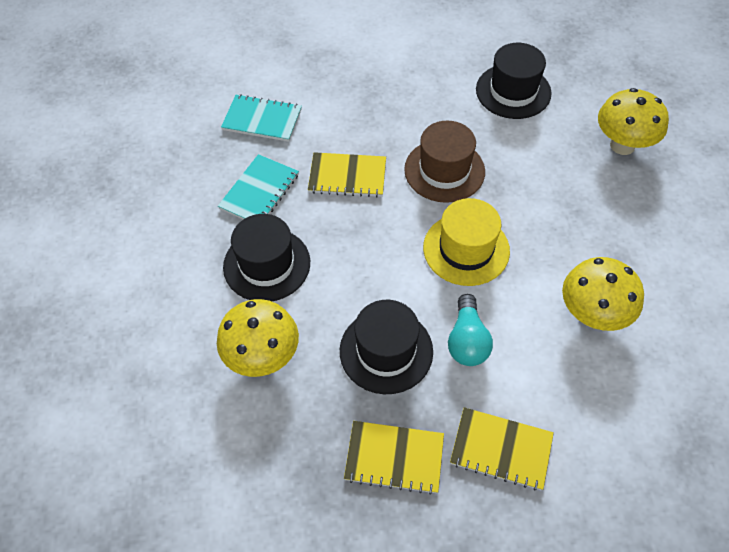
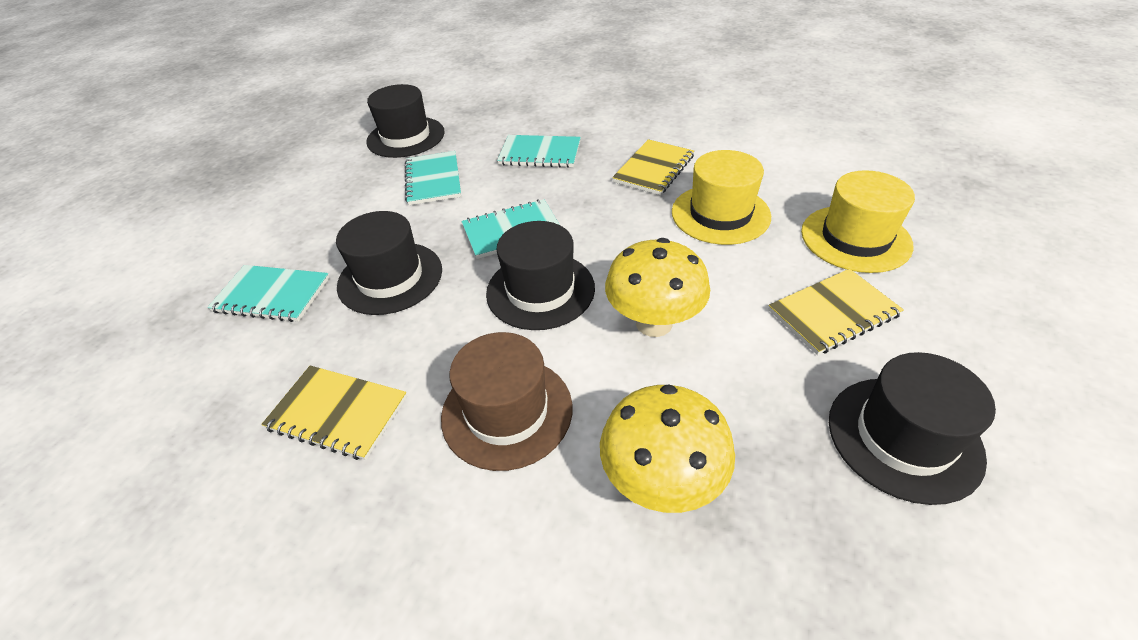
black hat: [223,214,310,301] [340,300,433,394] [476,43,552,119] = 3 -> [336,211,442,315] [366,84,445,158] [486,221,595,330] [829,352,996,505] = 4
turquoise light bulb: [448,294,493,366] = 1 -> none = 0
turquoise notebook: [218,154,299,219] [221,94,302,142] = 2 -> [207,265,329,322] [405,151,461,205] [461,199,560,259] [497,135,581,168] = 4
yellow hat: [423,198,510,286] = 1 -> [672,150,771,245] [801,170,915,273] = 2
yellow mushroom: [217,299,299,377] [562,257,644,331] [598,88,669,155] = 3 -> [600,384,735,513] [605,238,710,337] = 2

